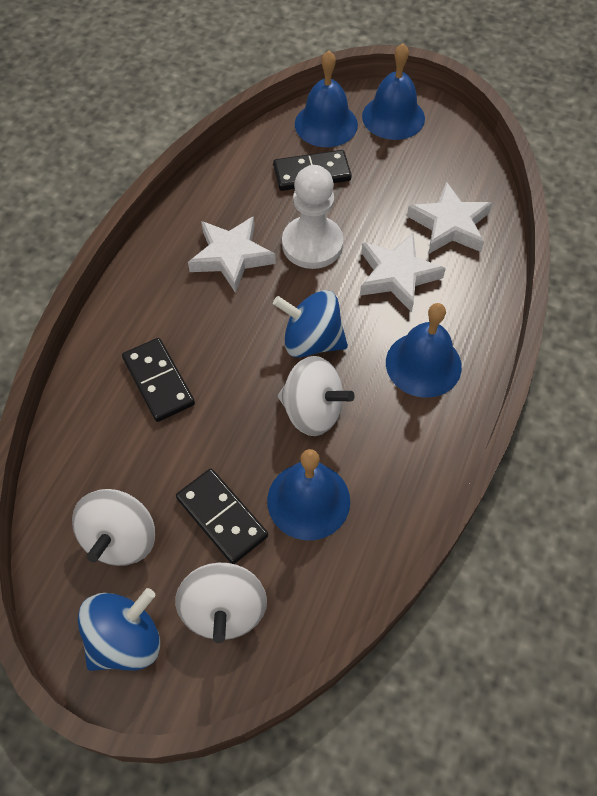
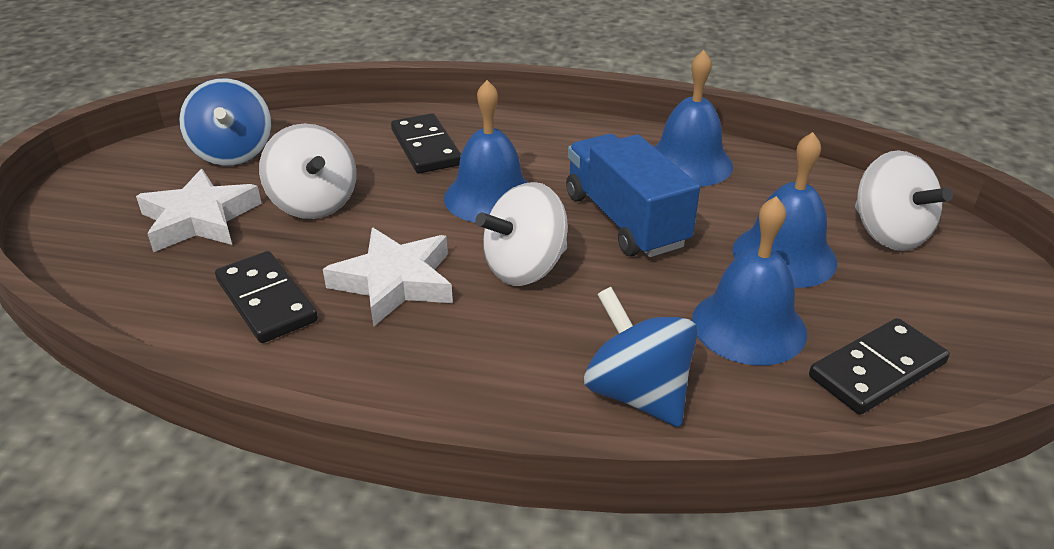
blue truck: none = 0 -> [566,134,700,257] = 1
white pawn: [282,165,343,269] = 1 -> none = 0
white star: [188,216,276,293] [360,233,446,312] [407,182,492,254] = 3 -> [136,169,262,252] [323,228,453,327] = 2

